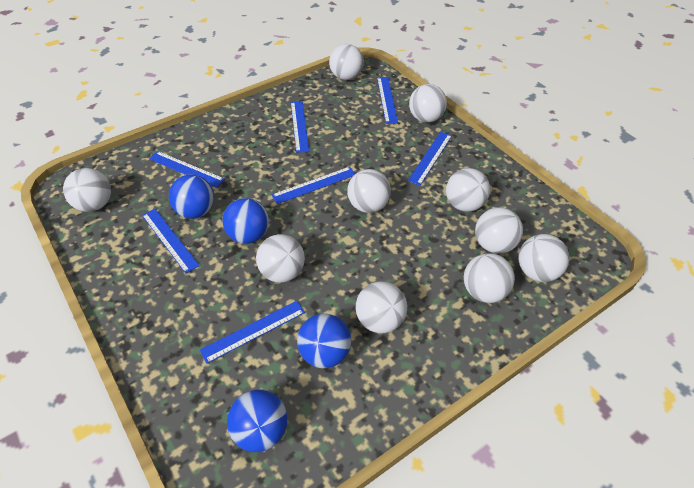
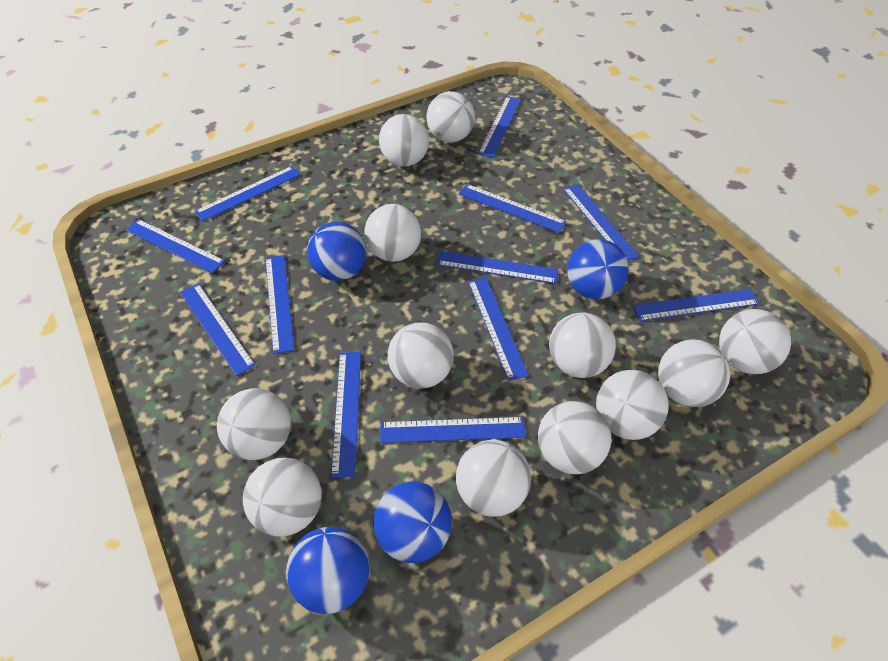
blue ruler: [142,209,200,273] [149,151,225,188] [200,301,305,364] [272,167,355,204] [291,101,309,153] [377,77,398,124] [408,132,452,185] = 7 -> [125,219,225,273] [180,283,256,376] [194,166,300,221] [265,255,294,354] [331,352,361,478] [380,417,526,443] [437,251,558,284] [459,184,567,233] [468,277,529,381] [478,96,521,158] [563,184,639,261] [633,289,760,321] = 12
white ball: [63,168,111,212] [256,234,305,283] [329,44,364,80] [347,169,391,213] [356,281,407,333] [409,84,447,123] [446,168,490,212] [464,253,515,303] [475,207,523,254] [518,234,569,282] = 10 -> [217,388,291,460] [243,458,322,536] [365,204,422,262] [379,114,429,167] [388,322,454,389] [427,91,475,142] [456,439,531,517] [538,401,611,474] [549,312,616,378] [596,370,669,440] [658,339,730,407] [719,309,791,374] = 12

